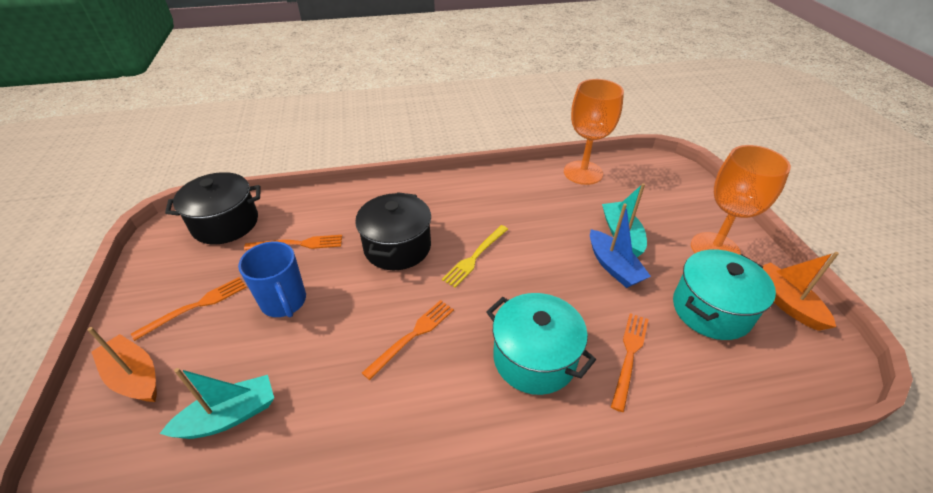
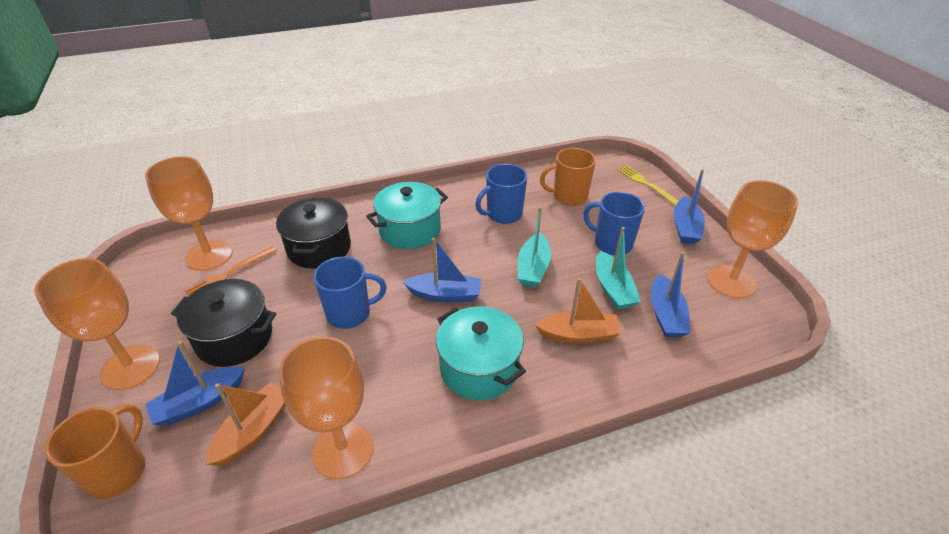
blue boat: [590,203,651,288] = 1 -> [145,341,245,426] [402,238,481,302] [651,252,691,337] [674,169,705,244] = 4
blue mug: [238,241,306,317] = 1 -> [313,257,387,329] [475,164,527,224] [583,192,645,255] = 3
orange fork: [131,277,247,341] [244,235,342,250] [362,300,454,380] [611,313,649,412] = 4 -> [185,246,277,295] = 1
orange goblet: [564,79,624,185] [691,145,791,255] = 2 -> [34,258,160,390] [145,156,233,271] [279,336,374,479] [707,180,798,299] = 4
orange mug: none = 0 -> [45,404,145,499] [540,148,596,206] = 2

